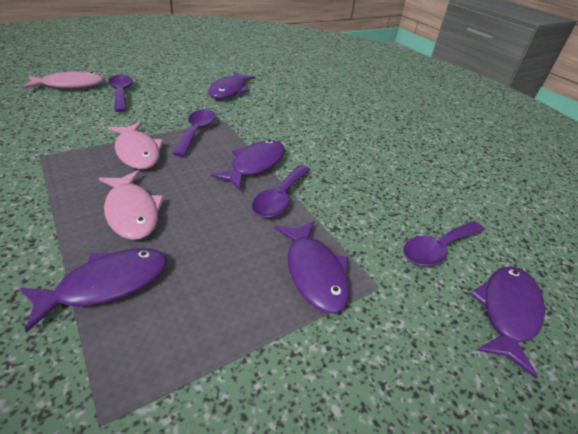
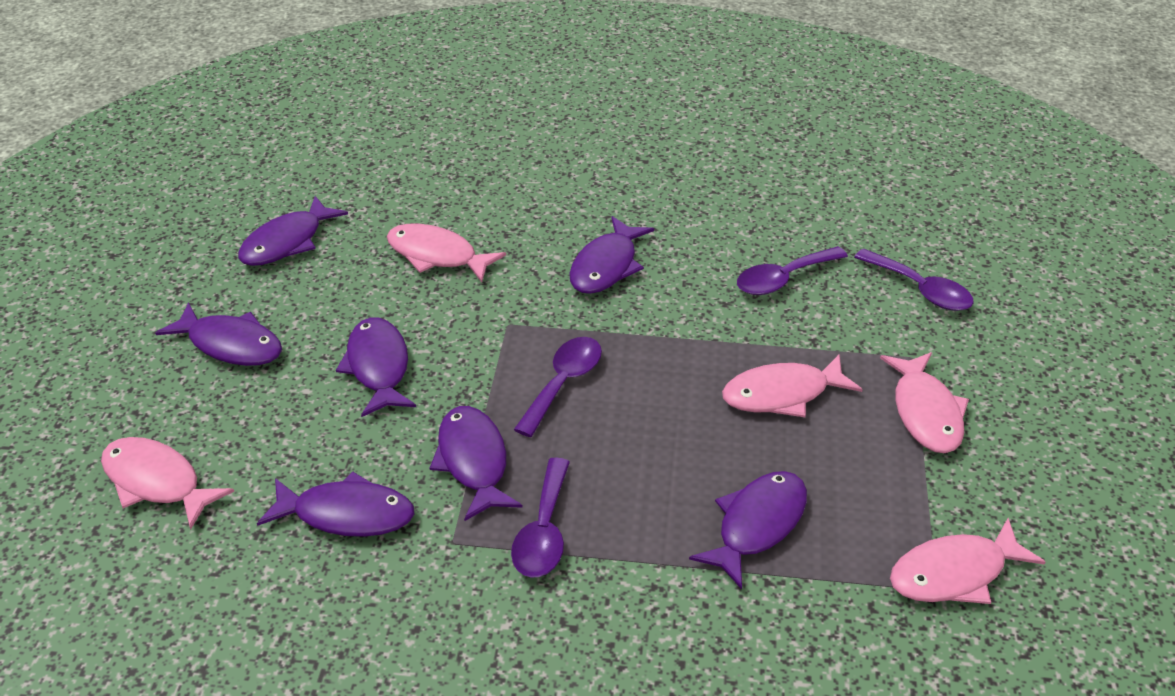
pink fish: [22,71,104,89] [98,170,165,240] [108,122,164,169] = 3 -> [101,437,234,530] [387,223,506,282] [722,354,863,417] [880,352,969,453] [890,518,1046,604] = 5
purple fish: [19,248,167,332] [208,72,256,99] [211,140,285,190] [274,220,349,313] [470,266,545,379] = 5 -> [155,302,282,366] [238,196,348,266] [257,471,414,537] [336,317,416,417] [430,406,523,521] [570,216,654,294] [689,471,807,589] = 7

